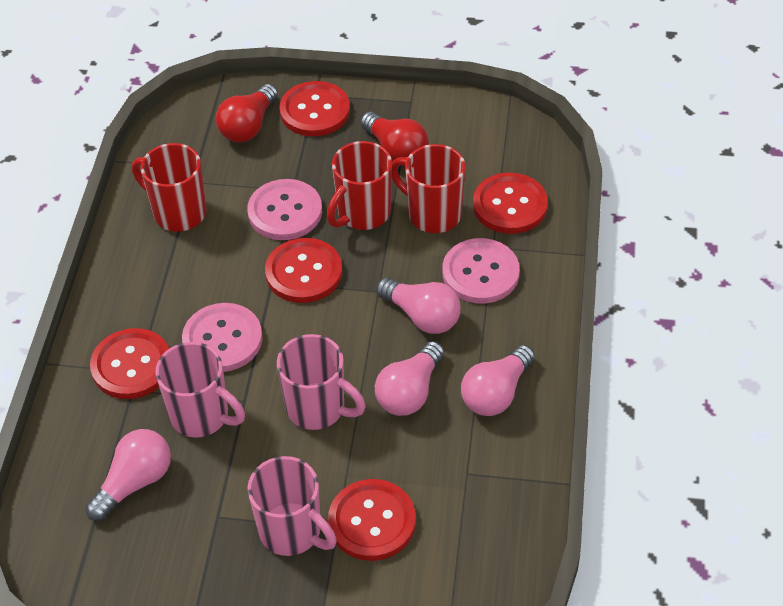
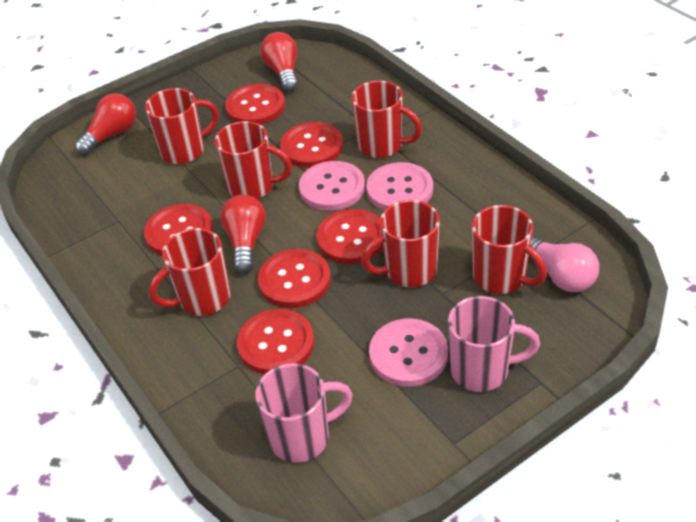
pink light bulb: [85,429,171,521] [375,341,444,416] [376,278,461,334] [461,345,535,416] = 4 -> [529,236,599,292] = 1
pink mug: [155,342,245,438] [248,456,337,556] [277,334,366,430] = 3 -> [255,363,353,463] [448,296,540,392] = 2
red button: [90,328,169,399] [265,238,342,303] [279,81,350,136] [328,479,416,561] [473,173,548,234] = 5 -> [144,204,213,256] [225,84,285,125] [237,309,315,374] [258,249,331,308] [280,122,343,168] [317,209,383,264] = 6
red light bulb: [216,84,278,142] [360,112,429,166] = 2 -> [75,93,136,155] [220,194,266,274] [260,32,298,92] = 3
red mug: [132,143,206,232] [327,141,392,230] [392,144,465,233] = 3 -> [145,88,219,164] [149,228,231,316] [215,121,292,199] [351,81,422,158] [361,200,440,287] [472,205,547,294] = 6

